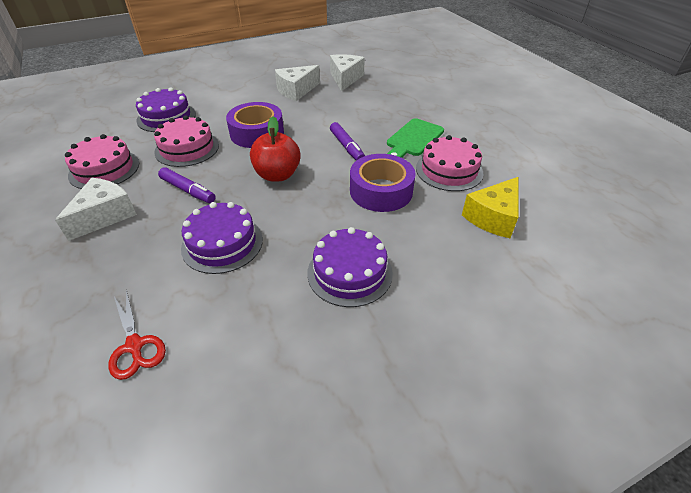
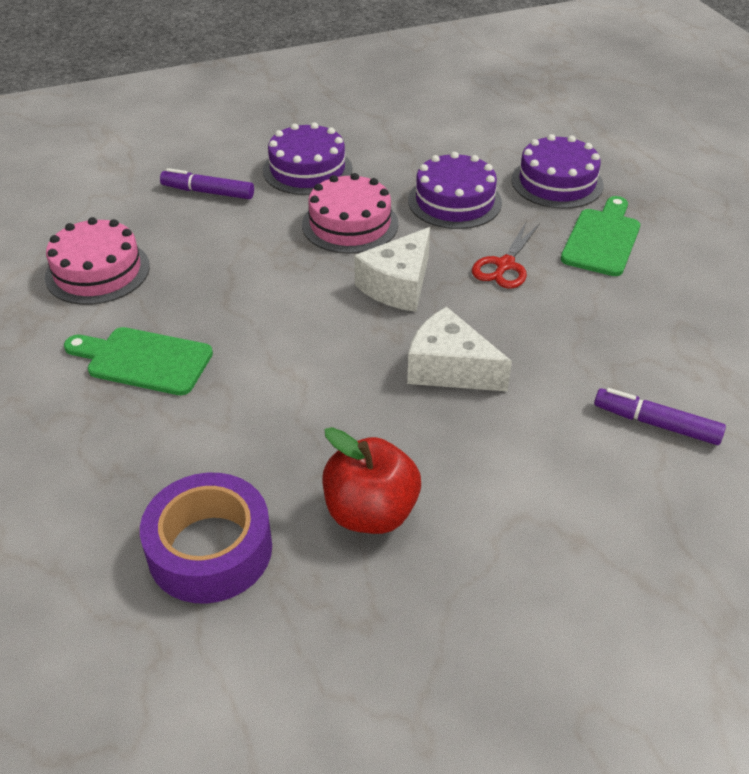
green cutting board: [387,118,444,158] = 1 -> [64,327,213,395] [561,196,640,276] = 2
pink cake: [65,134,139,189] [154,115,219,167] [416,135,483,191] = 3 -> [45,217,150,305] [302,173,398,254] = 2
purple tape: [226,102,284,148] [350,154,416,212] = 2 -> [140,473,272,603] = 1
white cheese: [55,178,137,241] [275,65,320,101] [330,54,365,91] = 3 -> [354,227,430,312] [407,307,512,392] = 2
yellow cheese: [462,177,519,238] = 1 -> none = 0

